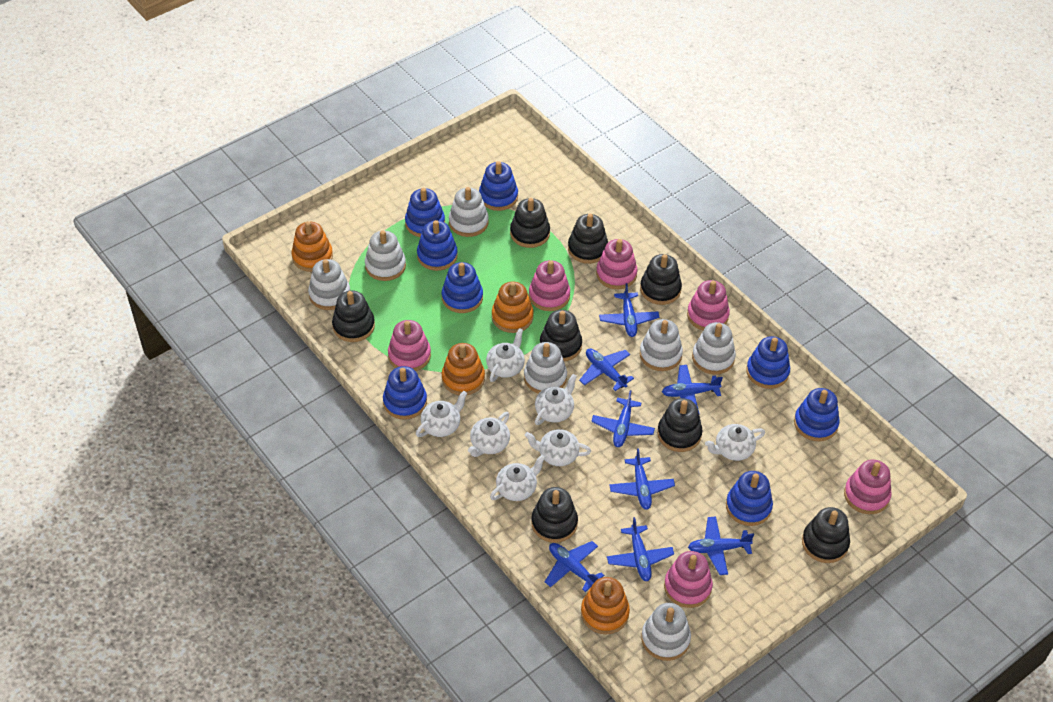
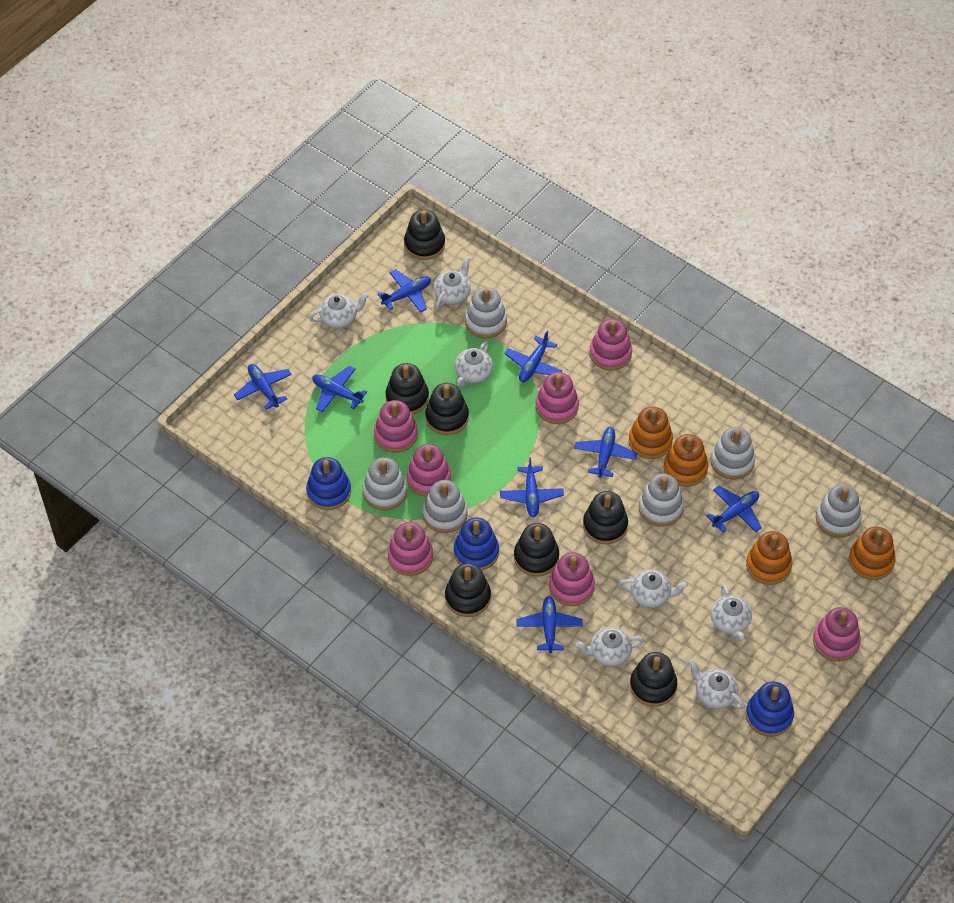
black stacking toy: [332,291,375,342] [510,198,550,248] [531,487,578,543] [540,310,582,362] [568,214,608,264] [640,254,682,305] [657,398,702,452] [802,507,850,563] = 8 -> [385,363,429,415] [404,210,445,260] [425,383,469,435] [445,563,491,617] [514,523,559,576] [583,491,628,544] [630,652,677,707] = 7
blue stacking toy: [383,366,427,420] [405,188,445,237] [417,220,458,271] [442,262,483,313] [479,161,518,211] [726,471,773,526] [746,336,790,389] [794,388,839,441] = 8 -> [306,457,351,510] [454,518,499,571] [746,682,794,737] = 3
pink stacking toy: [388,320,431,371] [529,260,570,311] [596,239,638,289] [664,551,713,608] [687,280,730,331] [844,459,892,514] = 6 -> [374,400,418,453] [388,522,433,576] [407,444,451,497] [536,372,579,424] [549,552,595,606] [589,319,632,371] [813,607,861,662] = 7
white stacking toy: [308,259,350,310] [365,231,406,281] [449,187,489,237] [524,342,567,394] [640,319,683,371] [641,603,691,661] [692,322,736,375] = 7 -> [363,457,407,510] [423,480,468,533] [465,287,507,338] [638,473,684,527] [710,427,755,480] [816,484,862,538] = 6

